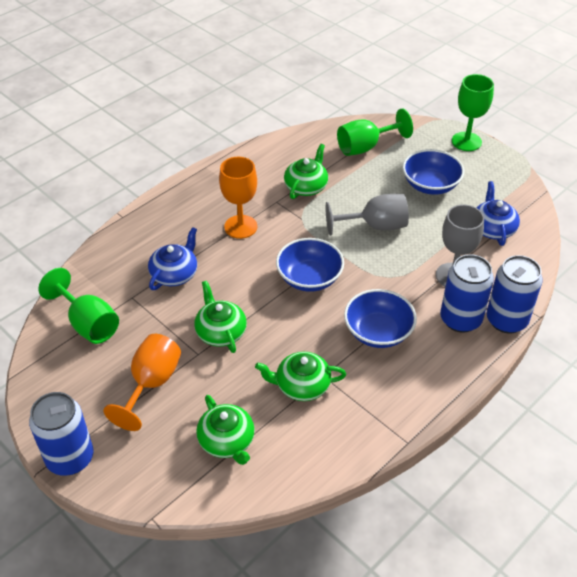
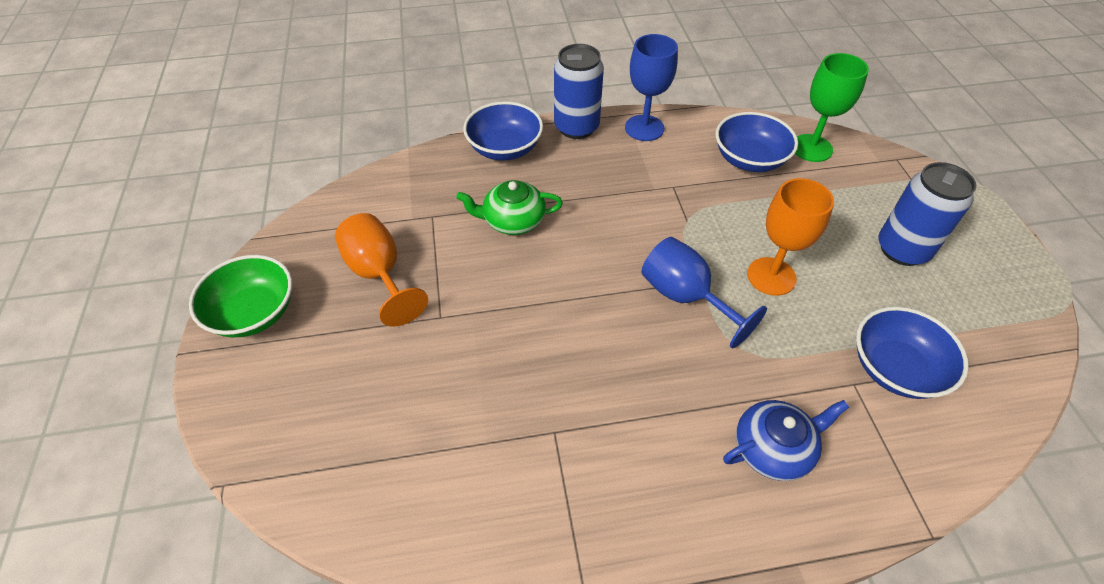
blue can: [29,392,94,476] [440,254,494,333] [487,255,543,333] = 3 -> [554,44,604,139] [879,162,977,266] = 2
blue goblet: none = 0 -> [625,34,678,141] [641,237,767,348] = 2
blue teapot: [148,227,197,290] [477,181,520,246] = 2 -> [723,400,849,481] = 1
green bowl: none = 0 -> [189,255,292,337] = 1
green goblet: [38,268,119,344] [337,108,413,156] [452,74,494,151] = 3 -> [795,53,869,162] = 1
green teapot: [194,281,247,353] [196,395,255,465] [255,352,346,401] [284,144,328,199] = 4 -> [456,180,563,235] = 1
grey goblet: [326,194,409,236] [436,204,484,286] = 2 -> none = 0

